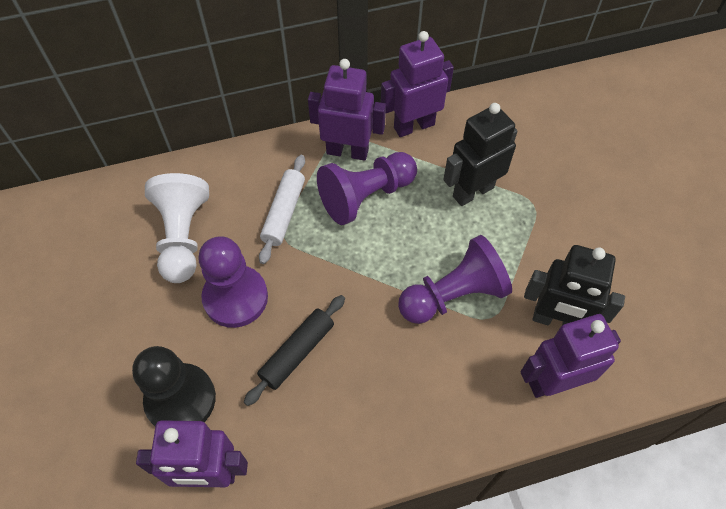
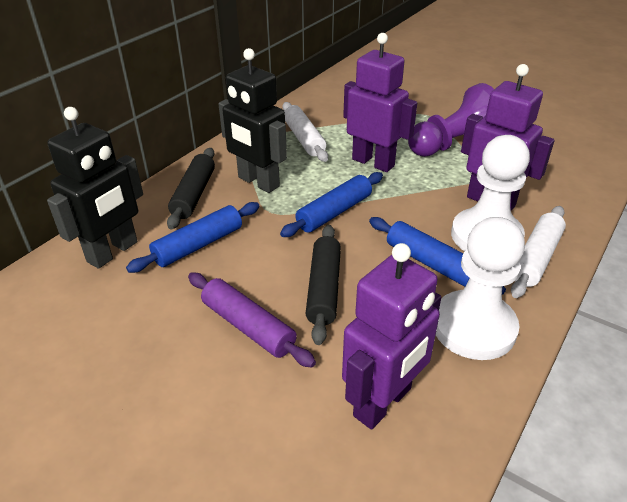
black pawn: [132,346,216,426] = 1 -> none = 0
black rolling pin: [244,295,345,406] = 1 -> [167,148,215,230] [305,225,341,345] = 2
blue rolling pin: none = 0 -> [126,202,260,273] [280,172,383,237] [369,217,506,295] = 3
purple pawn: [198,236,268,328] [317,152,417,225] [398,235,512,324] = 3 -> [408,83,494,157] = 1
purple robot: [136,420,248,487] [308,59,386,161] [381,31,454,137] [520,314,621,398] = 4 -> [342,243,441,429] [343,33,417,172] [461,64,555,211] = 3
purple rolling pin: none = 0 -> [188,272,316,368] = 1
white pawn: [145,173,209,283] = 1 -> [436,217,525,360] [451,135,530,251] = 2
white rolling pin: [259,155,305,264] = 1 -> [283,102,328,162] [511,206,566,298] = 2

